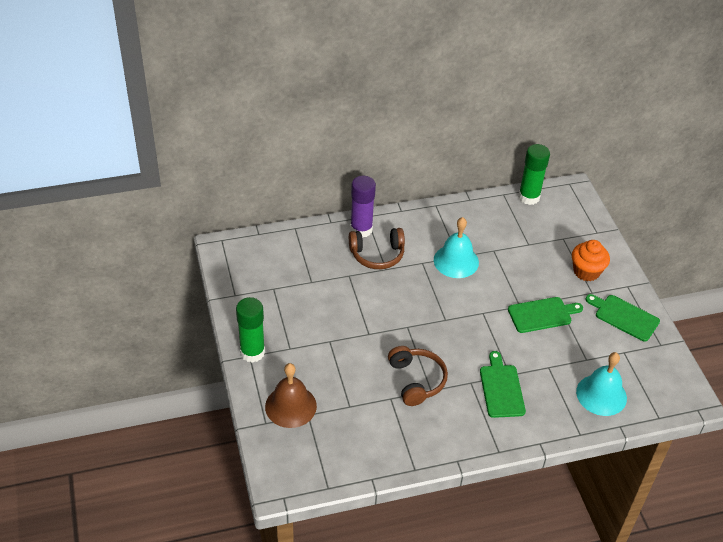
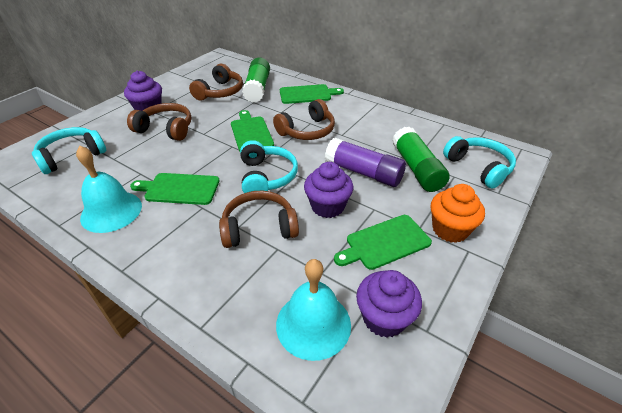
brown bell: [265,363,317,428] = 1 -> none = 0
brown headphones: [349,228,405,269] [388,346,448,406] = 2 -> [127,103,192,141] [189,64,243,101] [219,191,299,248] [273,99,335,140] = 4
green cutting board: [480,351,526,418] [508,297,583,333] [586,294,660,342] = 3 -> [130,173,220,205] [231,110,274,152] [280,84,344,104] [334,215,432,270] = 4
purple cupcake: none = 0 -> [124,71,162,115] [304,162,353,218] [356,270,422,338] = 3
turquoise headphones: none = 0 -> [32,127,106,174] [240,140,298,193] [443,136,516,189] = 3

